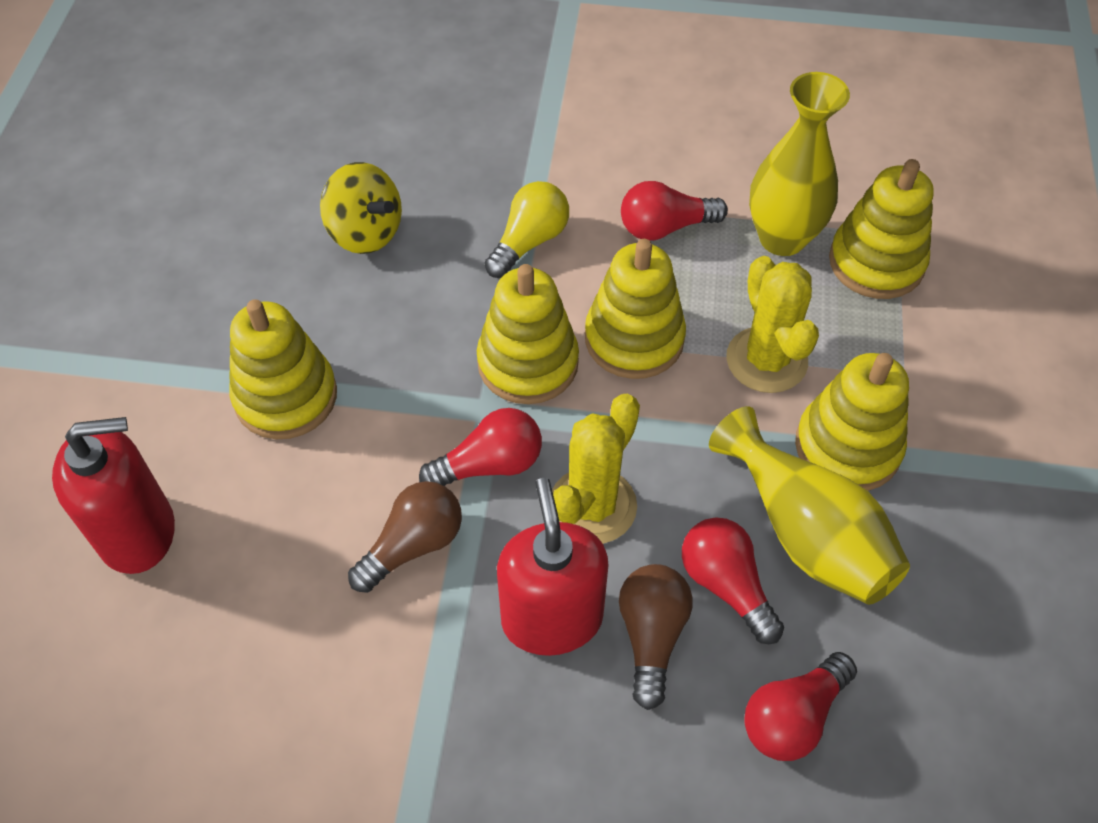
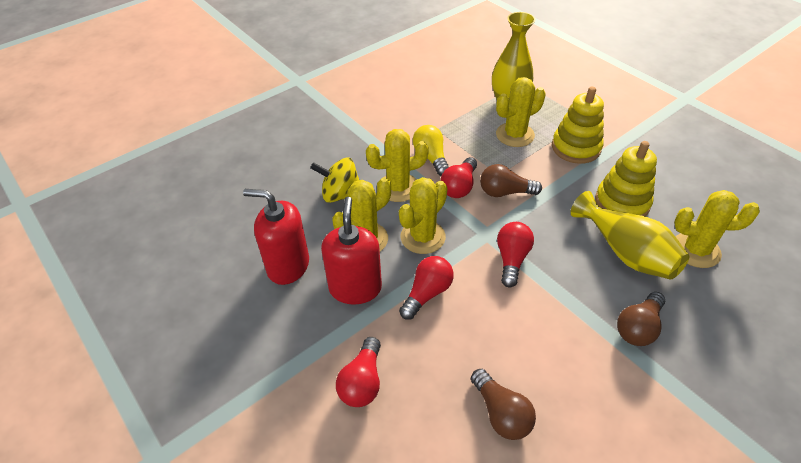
brown light bulb: [348,481,462,593] [619,564,693,710] = 2 -> [471,369,536,440] [480,164,542,197] [617,292,665,346] = 3
yellow cactus: [552,394,640,544] [726,256,819,393] = 2 -> [332,177,391,251] [366,129,429,202] [399,177,447,254] [496,77,546,147] [674,190,760,268] = 5
yellow stacking toy: [229,299,337,439] [477,264,579,404] [585,239,686,379] [795,353,909,491] [829,159,934,299] = 5 -> [552,87,604,164] [595,141,657,216] = 2

